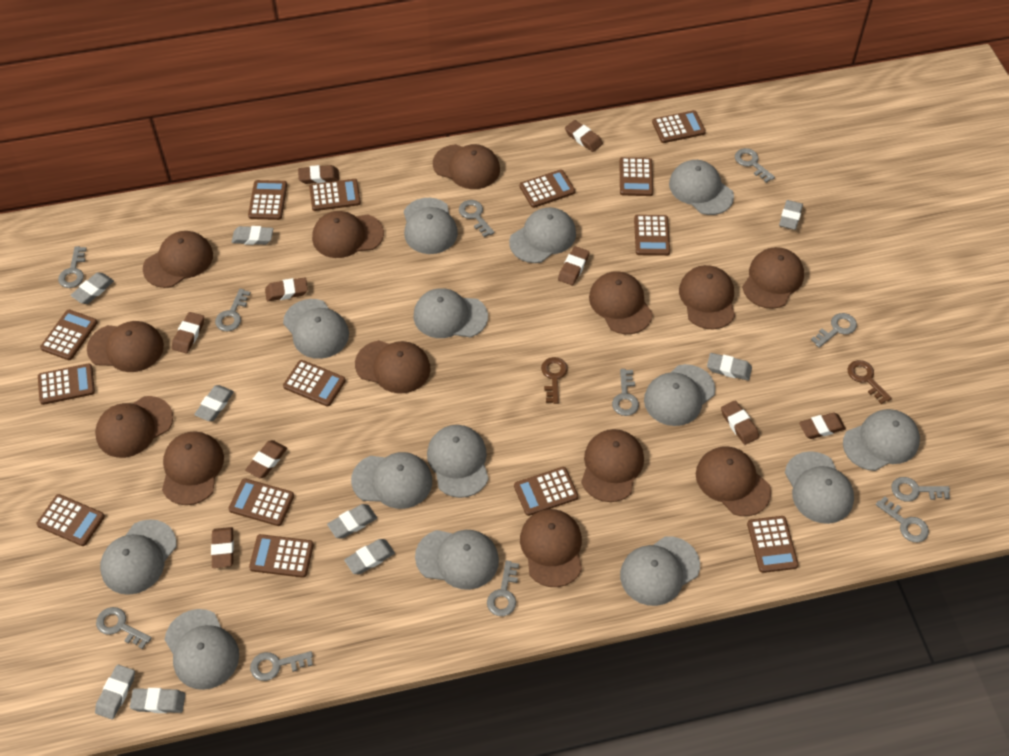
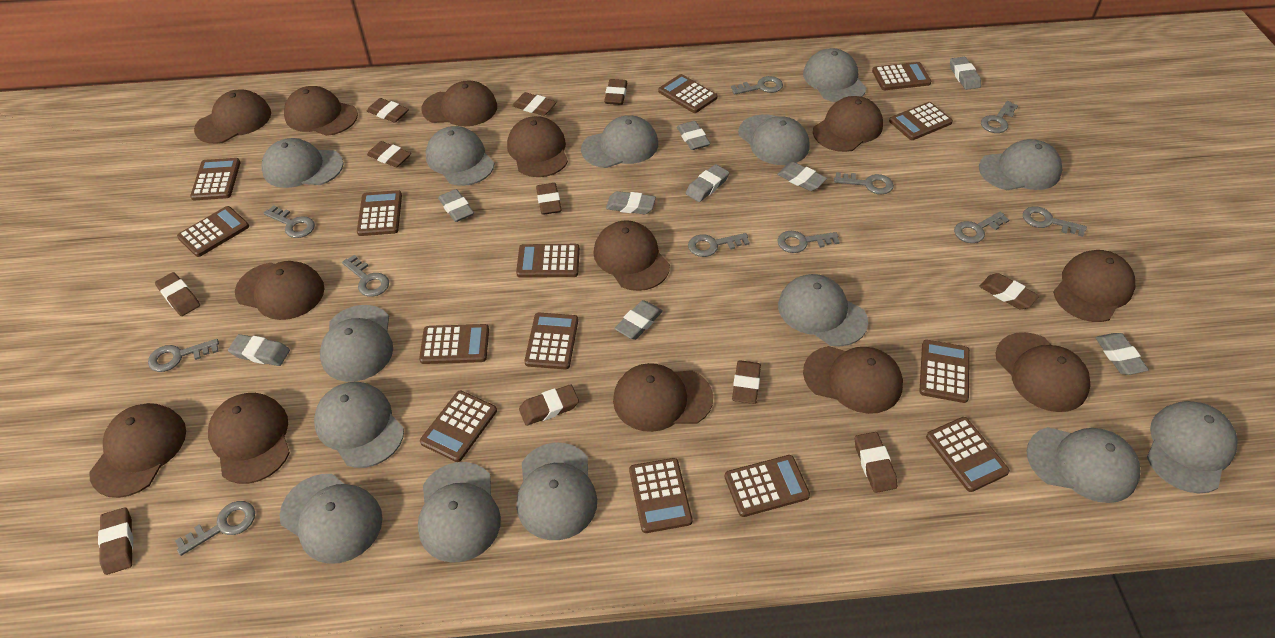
brown eraser: [172,312,204,353] [211,527,234,568] [245,440,287,478] [265,277,308,301] [298,165,339,184] [558,246,590,285] [565,120,603,152] [721,400,759,445] [799,412,846,439] = 9 -> [98,507,133,575] [155,272,200,316] [367,98,409,122] [367,141,411,167] [512,92,557,116] [519,384,579,426] [536,183,562,215] [604,79,627,105] [732,360,761,404] [855,432,897,493] [979,273,1039,309] = 11
brown key: [541,357,568,404] [847,360,892,404] = 2 -> none = 0

